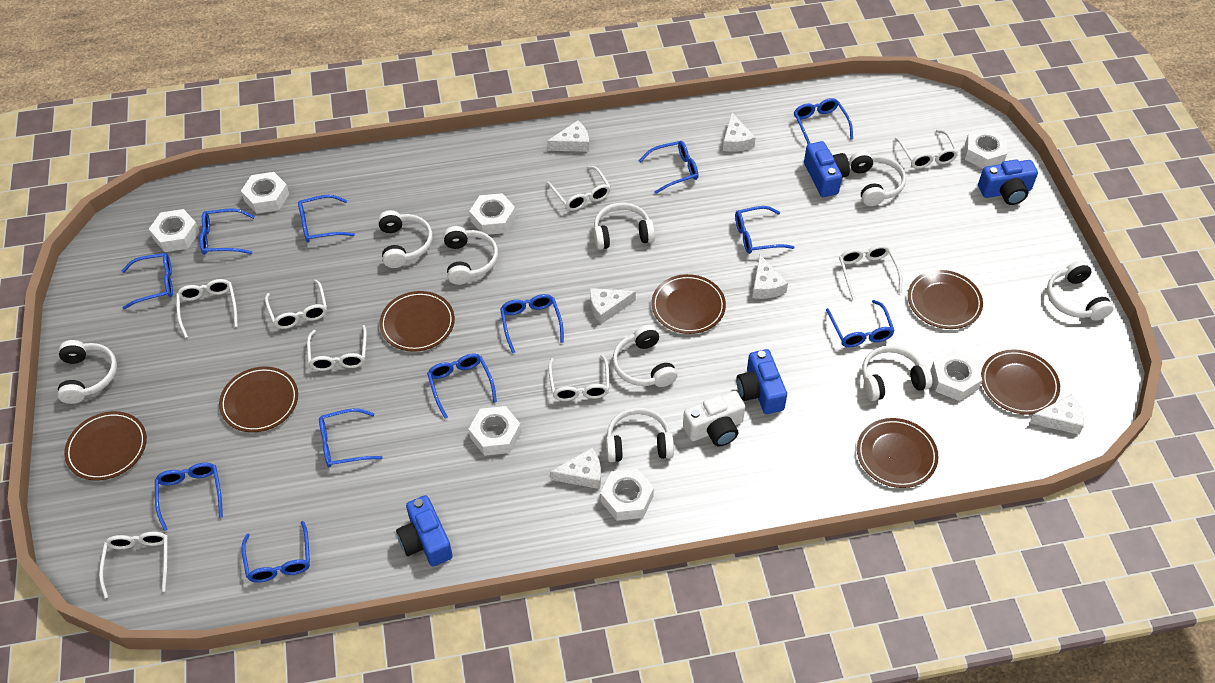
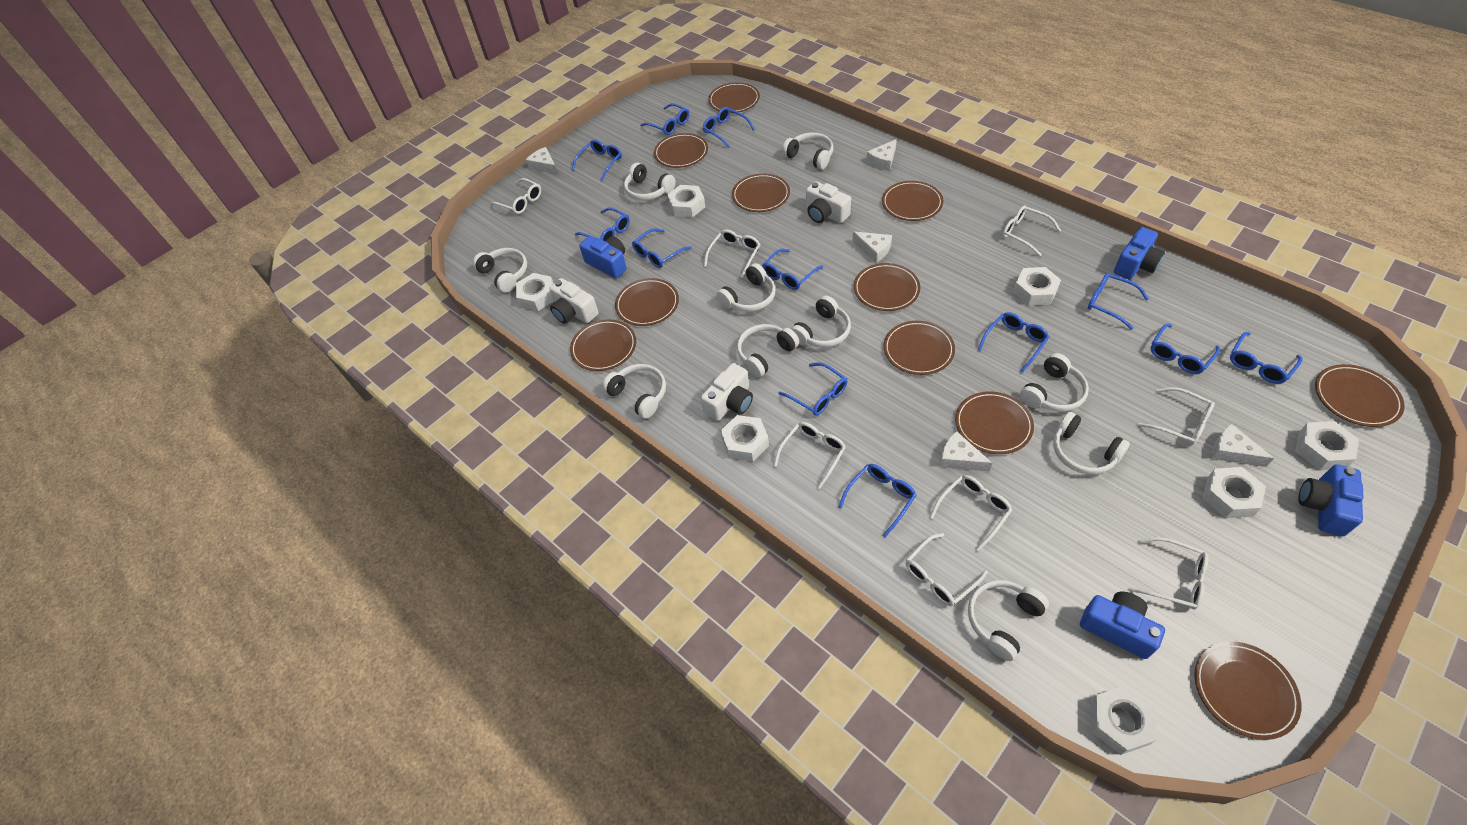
brown plate: [64,411,147,480] [219,366,298,432] [379,291,455,352] [651,274,726,334] [857,418,939,488] [908,270,983,329] [981,349,1060,415] = 7 -> [570,319,636,371] [615,278,679,326] [654,133,708,168] [708,82,760,113] [732,173,790,212] [854,263,921,311] [882,181,943,221] [884,321,955,375] [955,391,1034,454] [1194,641,1301,740] [1315,364,1405,427] = 11
white camera: [683,391,745,447] = 1 -> [550,278,599,324] [701,363,753,421] [806,181,851,223] = 3
white cheese: [547,121,589,152] [550,447,601,489] [590,288,636,324] [723,113,756,152] [752,255,788,299] [1029,394,1084,435] = 6 -> [526,147,558,175] [853,231,892,263] [866,139,897,171] [940,431,992,471] [1212,424,1274,467] = 5
white headphones: [57,340,117,404] [378,210,433,268] [444,226,498,285] [594,203,655,250] [606,407,674,462] [613,325,678,387] [849,151,906,206] [862,345,932,401] [1047,260,1113,320] = 9 -> [473,248,527,292] [602,364,666,419] [624,163,676,201] [716,263,776,312] [737,324,799,377] [782,132,834,169] [791,296,851,348] [968,580,1049,661] [1020,353,1089,412] [1053,412,1130,474] = 10

